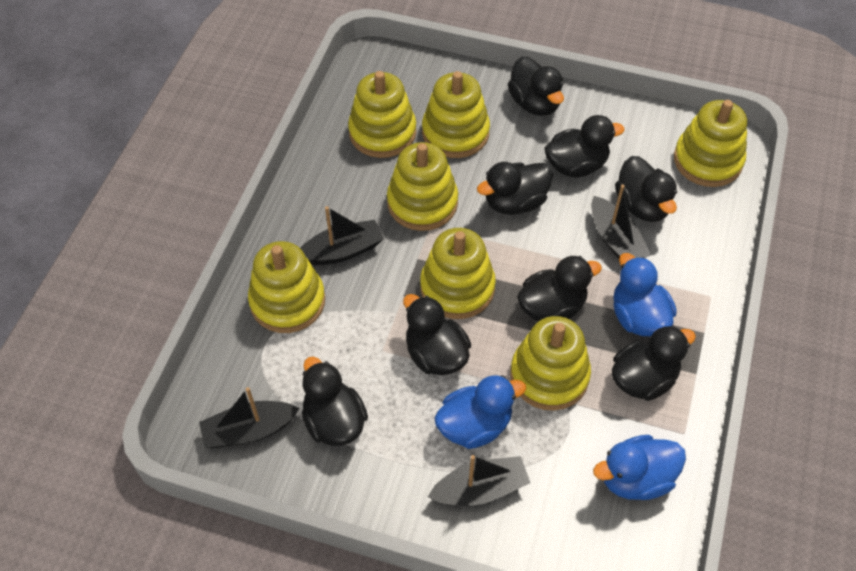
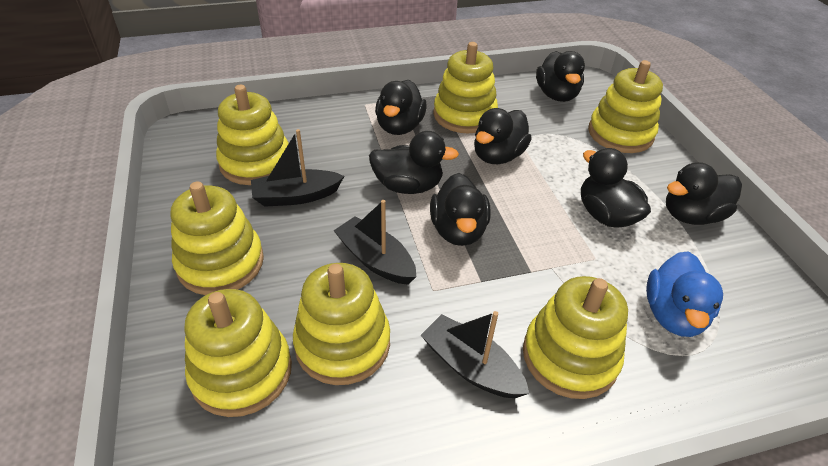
black boat: [199,387,300,448] [300,206,384,265] [428,455,530,506] [591,185,651,258] = 4 -> [251,129,344,207] [333,200,416,285] [421,311,530,398] = 3
black duck: [302,357,368,446] [403,294,471,375] [477,162,553,215] [508,56,564,116] [517,256,602,321] [544,115,625,178] [612,325,696,401] [615,156,677,222] = 8 -> [369,131,459,194] [375,80,427,135] [430,173,491,246] [474,108,532,164] [536,51,585,102] [581,148,651,228] [666,162,742,225] = 7
blue duck: [434,375,526,449] [593,435,686,500] [613,253,677,336] = 3 -> [646,251,723,337] = 1

